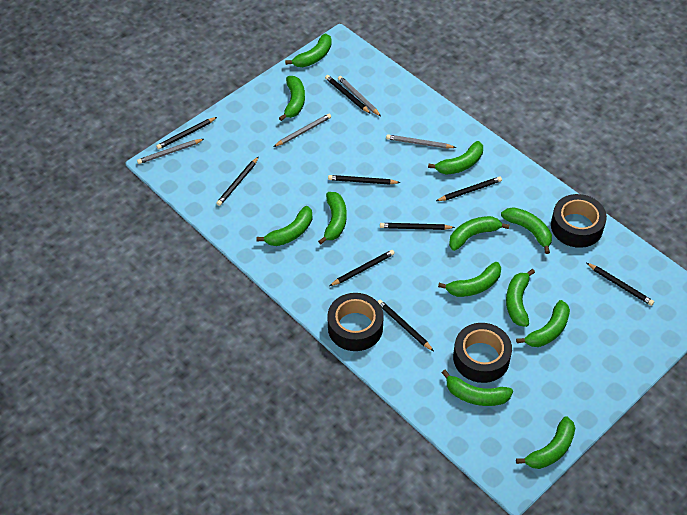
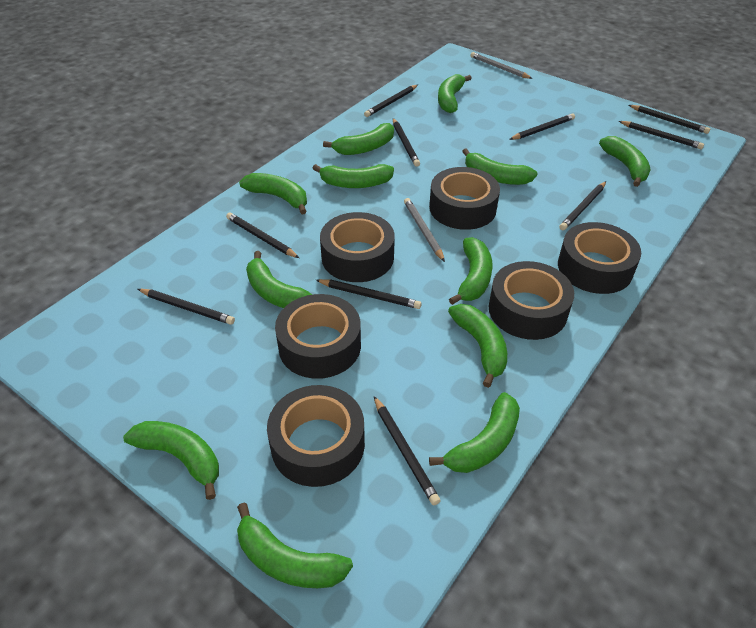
black pencil: [156,117,217,150] [216,157,259,206] [325,75,371,114] [328,175,401,185] [329,250,395,286] [377,300,434,351] [380,223,455,230] [436,177,502,201] [587,263,654,306] = 9 -> [138,289,235,325] [226,213,299,258] [316,279,422,309] [364,85,418,117] [374,396,441,505] [393,118,420,167] [509,113,575,140] [559,181,606,230] [619,121,704,149] [629,105,710,134] = 10
black tape: [327,293,384,351] [453,323,512,383] [551,194,607,248] = 3 -> [267,385,365,487] [275,294,361,379] [320,212,395,282] [429,167,500,230] [489,261,574,340] [558,222,641,294] = 6
grey pencil: [137,139,204,164] [273,114,331,147] [338,76,381,116] [386,135,456,149] = 4 -> [404,198,445,262] [471,52,533,79] = 2

